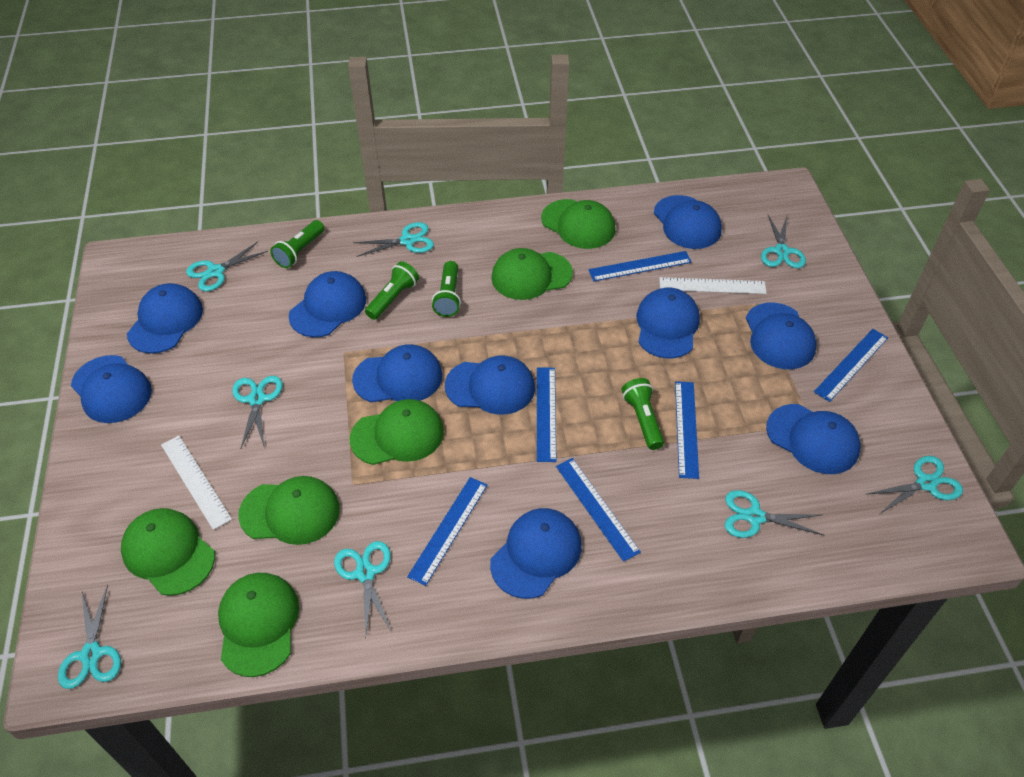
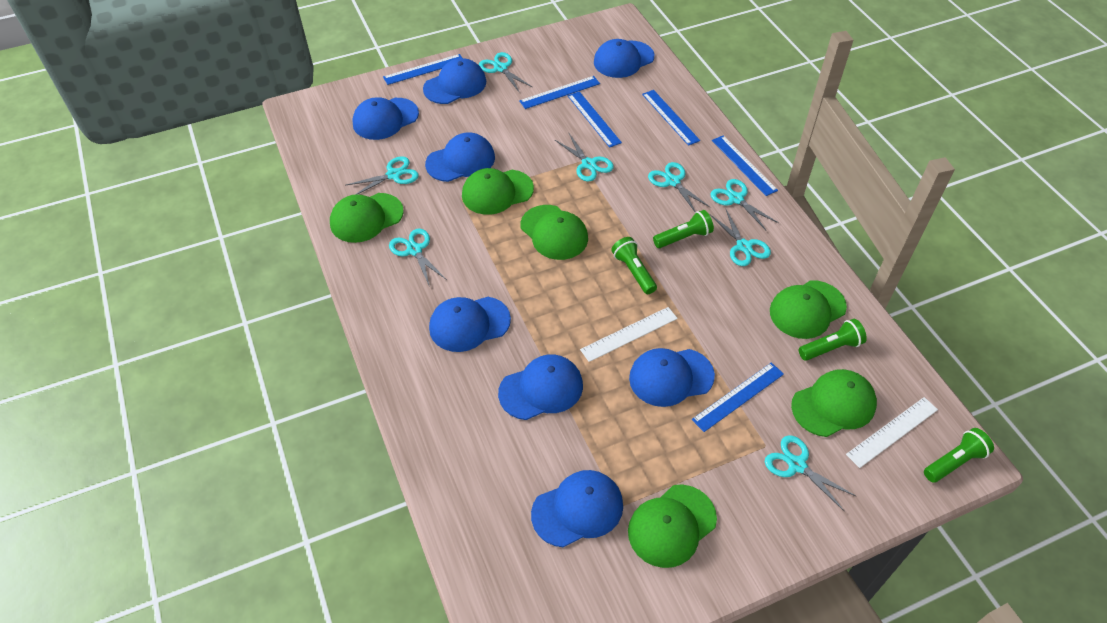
blue cap: [71,355,152,423] [127,283,203,354] [289,271,366,337] [352,344,443,402] [445,355,535,415] [490,508,582,599] [636,287,700,359] [654,195,722,249] [746,303,817,369] [766,404,861,474] = 10 -> [352,97,419,140] [423,58,486,104] [425,132,495,182] [429,297,511,352] [498,354,583,420] [531,470,623,547] [594,39,654,78] [629,348,715,407] = 8

